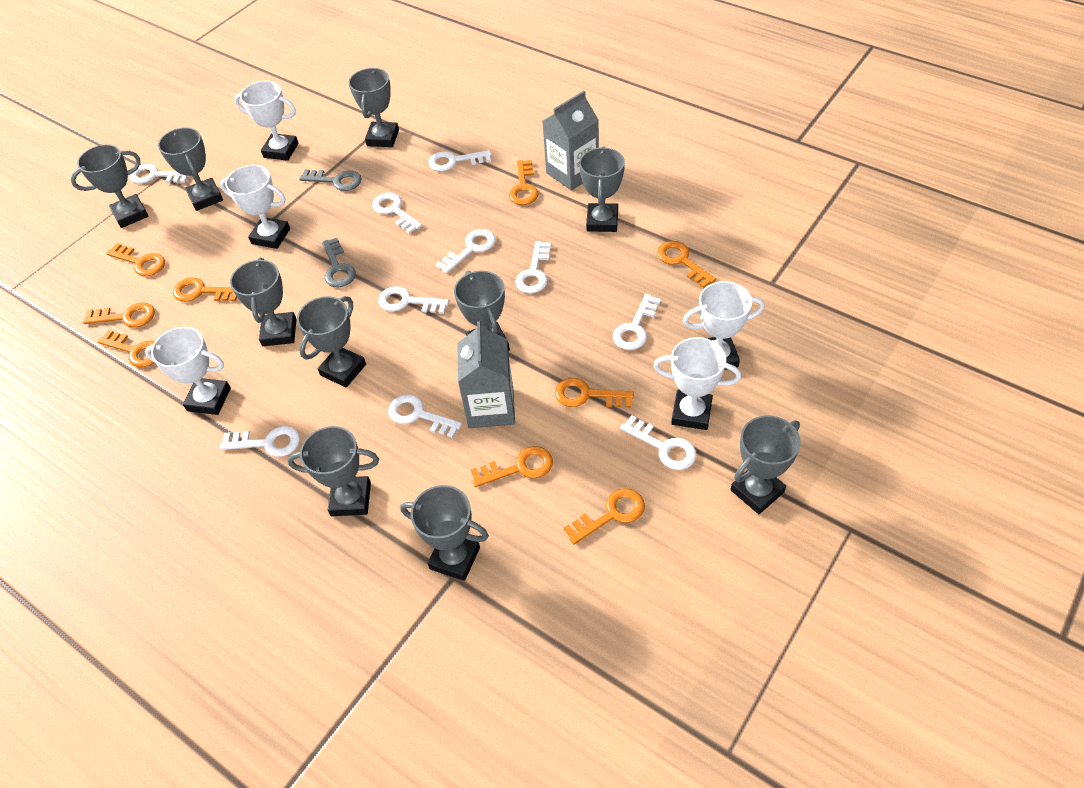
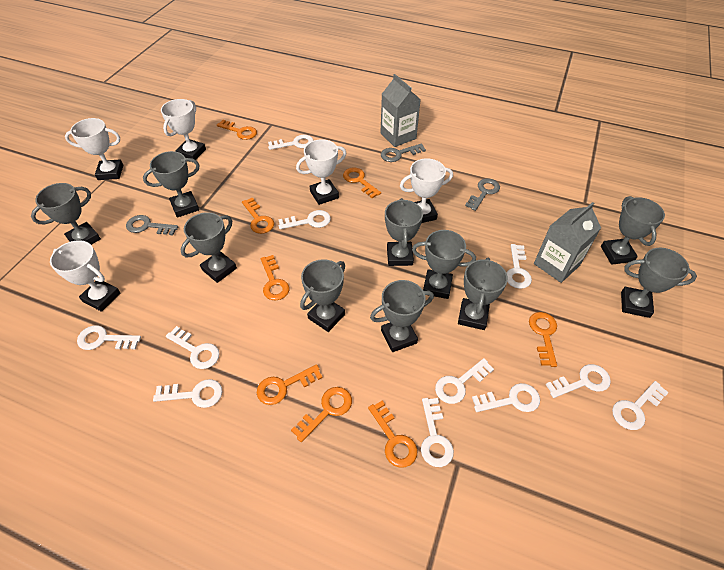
grey key: [299,169,362,191] [322,238,356,287] = 2 -> [126,215,178,235] [381,143,426,162] [465,178,500,211] = 3
orange key: [83,302,155,328] [97,330,155,367] [106,243,165,276] [173,278,237,302] [471,446,553,487] [509,160,539,205] [555,378,634,408] [564,488,645,545] [657,241,716,288] = 9 -> [217,120,257,140] [242,197,274,234] [257,364,323,405] [261,255,289,300] [291,387,352,442] [343,167,381,198] [368,401,418,468] [529,312,557,367] = 8
white key: [129,164,189,184] [220,426,300,457] [372,193,422,233] [378,286,449,314] [388,394,462,438] [428,150,491,171] [436,229,496,274] [515,241,551,293] [613,294,661,350] [620,415,696,470] = 10 -> [77,325,141,350] [153,379,222,408] [166,326,220,369] [268,135,314,150] [278,210,331,229] [421,398,454,467] [435,358,494,404] [472,383,540,412] [506,244,532,289] [546,364,611,398] [612,381,669,430] = 11

